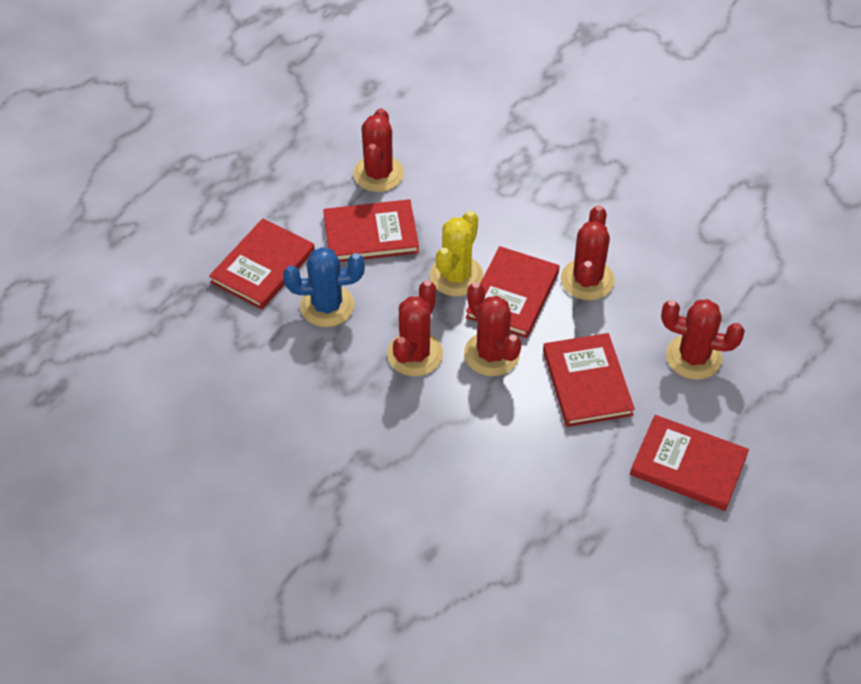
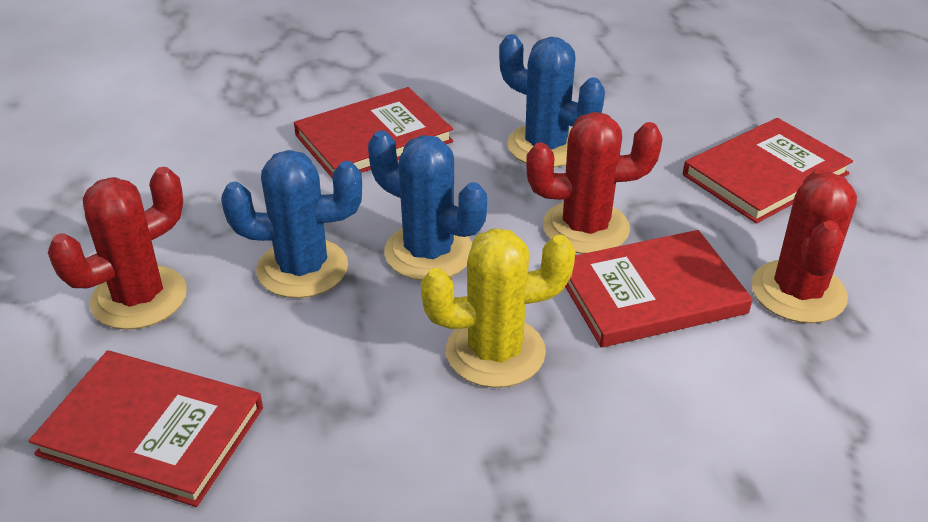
blue cactus: [283,247,365,327] = 1 -> [221,150,362,298] [368,130,487,281] [499,34,605,167] = 3
red book: [209,218,315,310] [323,199,419,262] [466,246,559,338] [543,333,635,427] [630,415,749,511] = 5 -> [29,350,263,507] [294,87,453,179] [565,230,753,348] [683,118,853,223] = 4
red cactus: [353,108,404,192] [387,280,443,376] [464,282,522,376] [561,205,614,300] [661,299,745,380] = 5 -> [48,167,187,330] [526,112,663,254] [751,169,857,323] = 3

